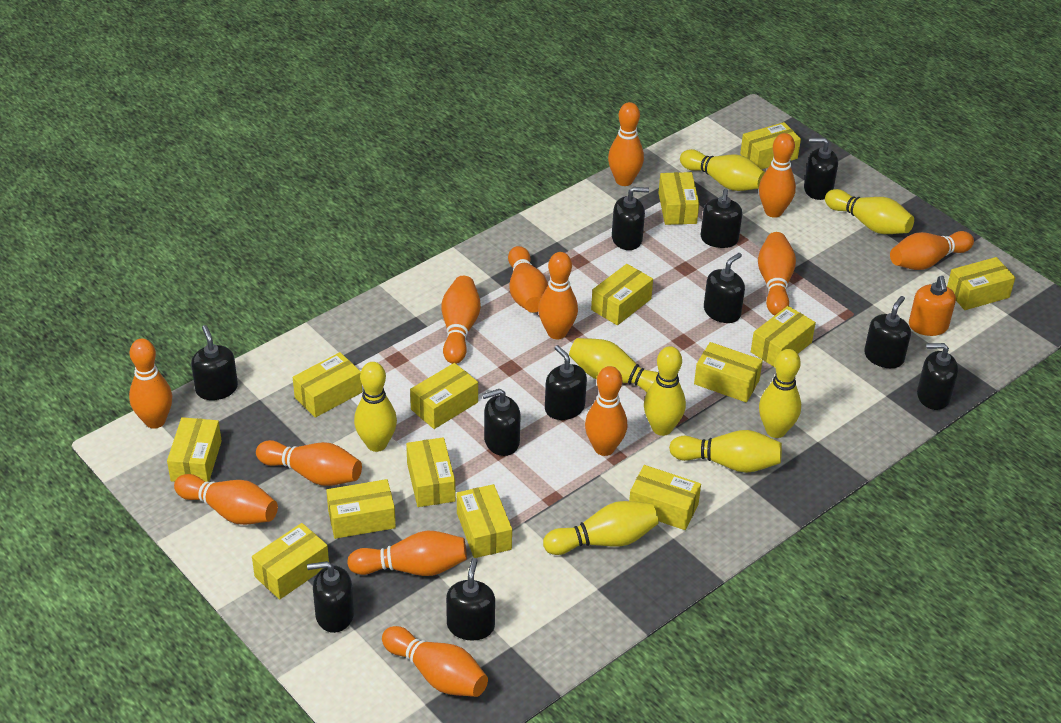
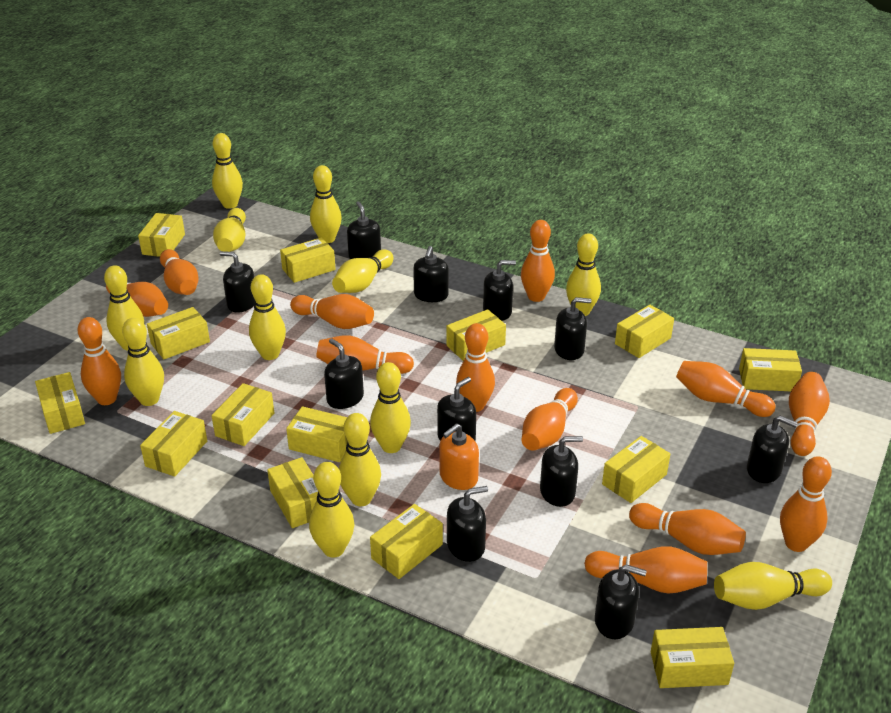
yellow bowling pin: [354,362,397,452] [543,501,658,555] [569,338,658,392] [644,346,686,436] [669,430,782,473] [680,149,765,191] [759,349,801,438] [825,189,914,234] = 8 -> [104,265,144,351] [122,318,164,406] [212,133,243,209] [213,208,246,252] [249,274,286,360] [309,462,354,558] [310,165,342,243] [332,249,393,293] [339,413,381,506] [370,362,411,453] [566,233,601,316] [714,562,832,610] = 12

